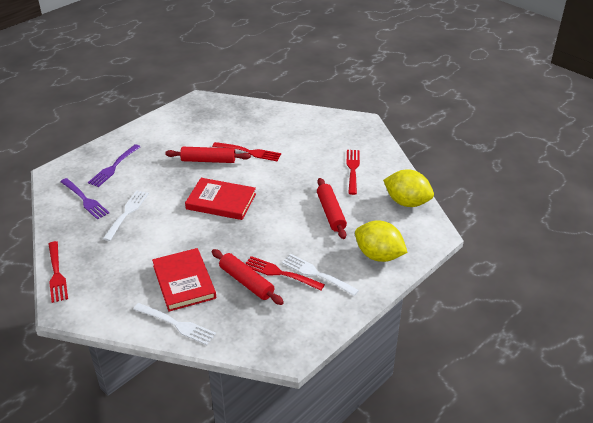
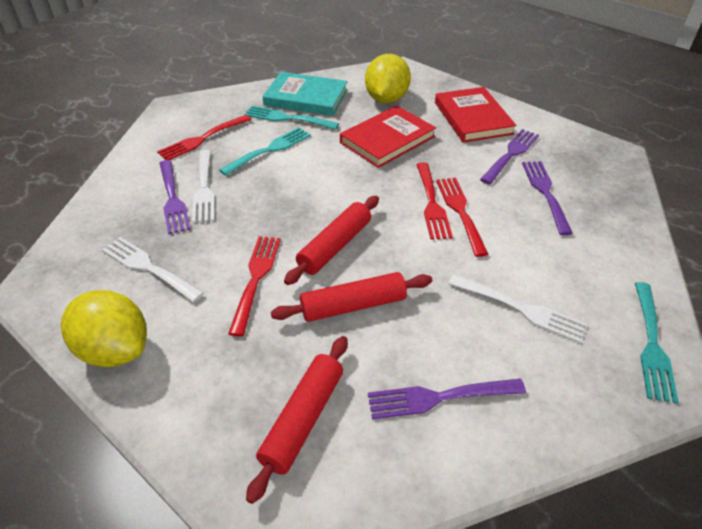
purple fork: [60,178,109,220] [88,144,140,187] = 2 -> [159,160,191,234] [368,379,526,419] [480,129,539,184] [522,161,573,235] = 4
turquoise book: none = 0 -> [262,72,348,116] = 1
turquoise fork: none = 0 -> [219,127,311,176] [244,106,339,130] [635,282,679,404] = 3

